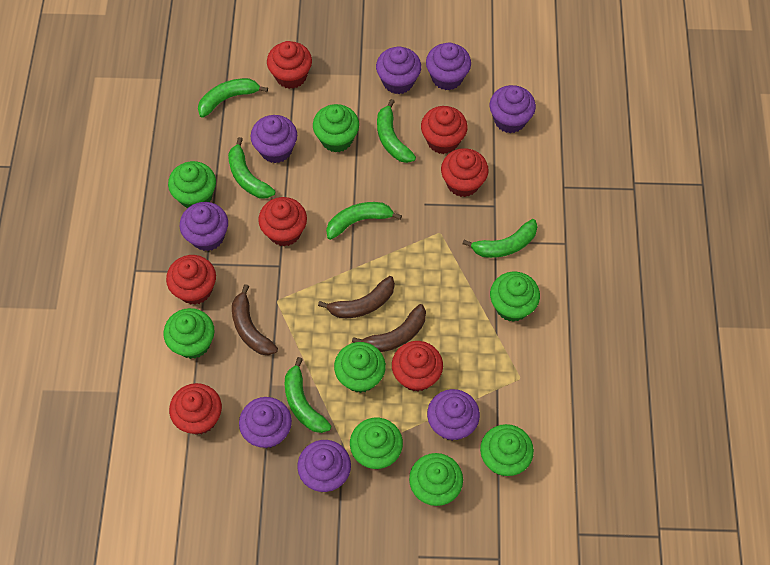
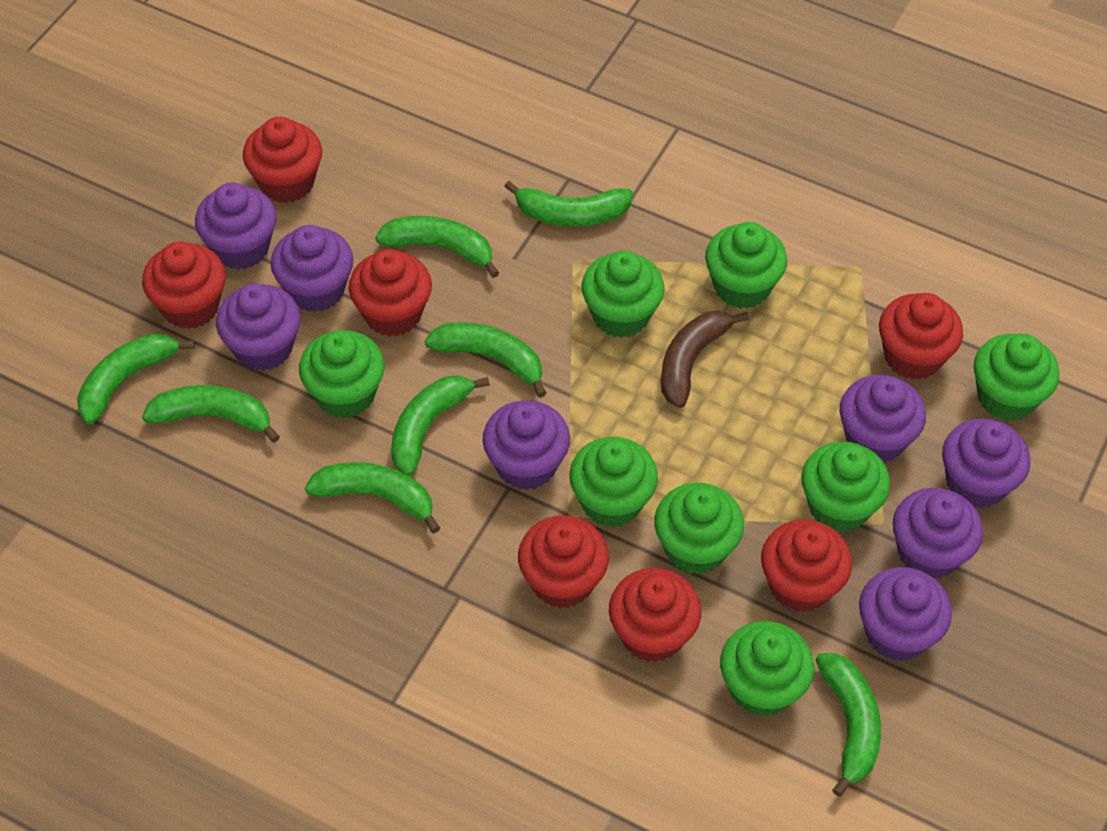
brown banana: [232,284,278,355] [318,276,395,318] [352,304,426,352] = 3 -> [661,311,749,408] = 1
green banana: [198,78,268,118] [228,137,275,198] [285,357,331,433] [326,202,402,240] [377,99,416,163] [463,219,538,258] = 6 -> [77,334,195,425] [142,385,280,443] [305,462,440,533] [375,216,499,278] [391,376,490,476] [425,322,546,398] [504,181,633,226] [815,653,881,797] = 8

